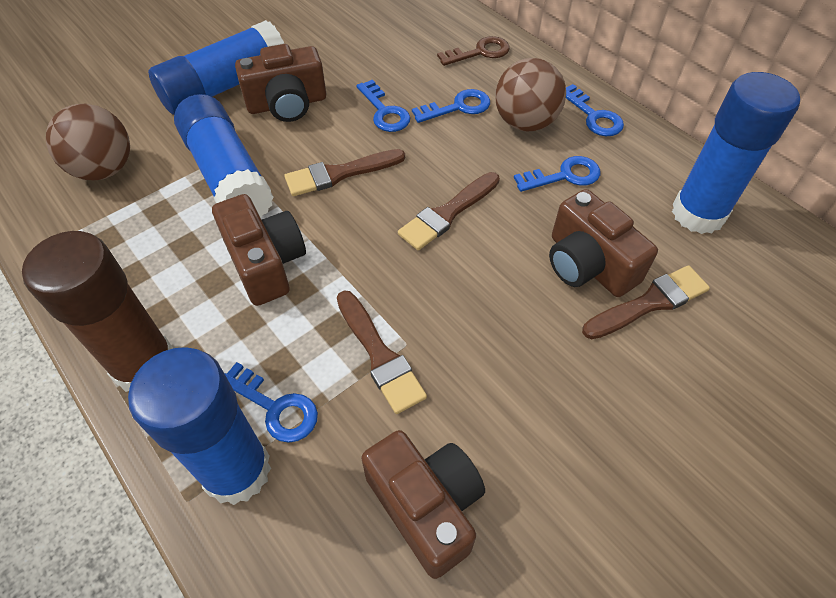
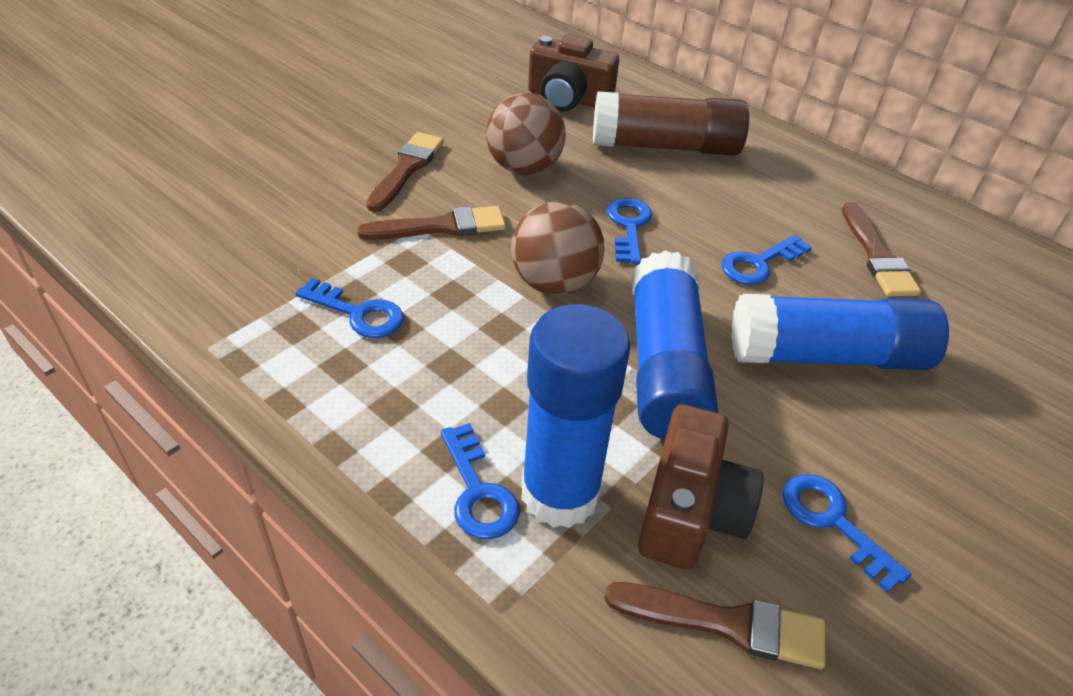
blue glue stick: [128,347,271,505] [148,20,284,115] [174,94,274,218] [672,72,800,234] = 4 -> [521,304,631,528] [632,250,718,440] [731,294,949,370] = 3
brown camera: [212,194,306,306] [235,44,326,122] [361,430,485,579] [549,189,658,297] = 4 -> [528,34,619,112] [638,404,763,569] = 2
brown key: [437,36,510,66] = 1 -> none = 0

